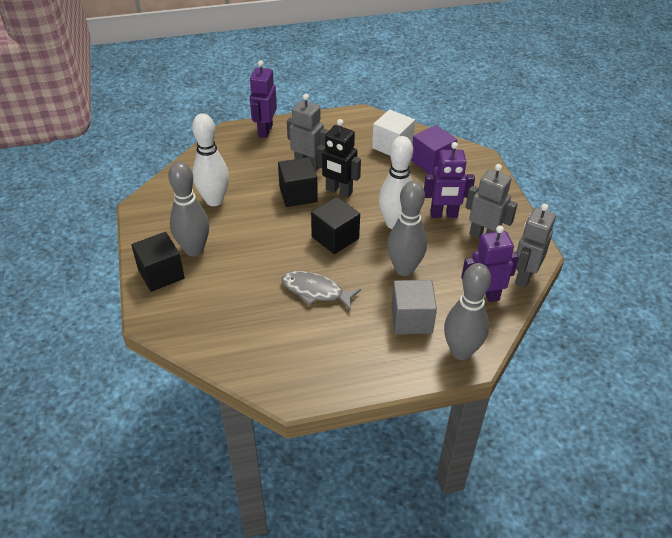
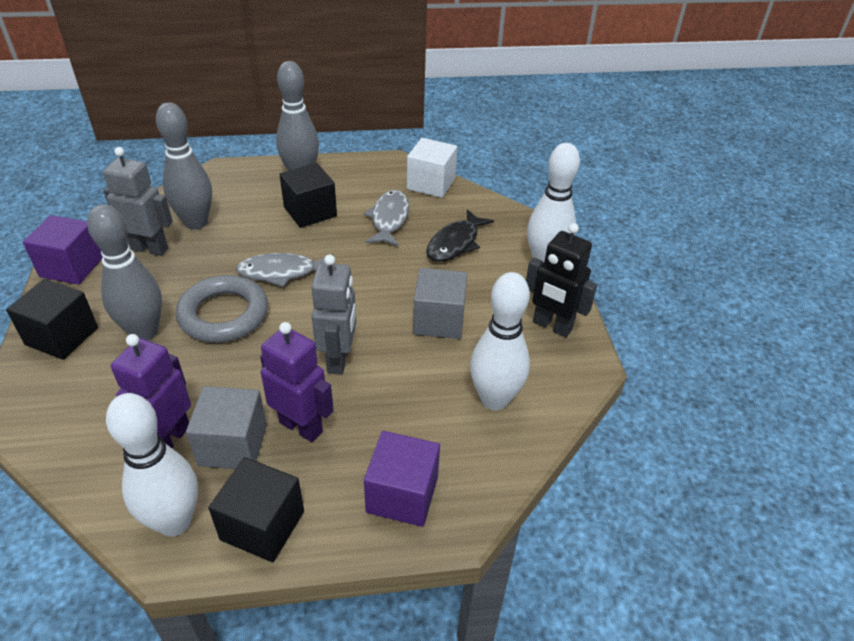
black fish: none = 0 -> [426,209,494,262] = 1
grey cube: [391,280,437,334] = 1 -> [186,386,267,469] [413,268,467,339] = 2
grey fish: [282,271,361,310] = 1 -> [236,253,333,287] [364,190,409,246] = 2
grey ring: none = 0 -> [176,275,268,343] = 1
grey robot: [287,94,329,171] [466,164,518,238] [515,204,556,287] = 3 -> [103,147,173,256] [311,254,356,375] = 2
purple cube: [411,125,457,175] = 1 -> [23,215,103,285] [364,431,440,527] = 2
purple robot: [250,60,277,138] [424,142,475,218] [461,226,519,302] = 3 -> [111,334,191,448] [260,322,334,442] = 2
white bowling pin: [192,113,229,206] [379,136,413,229] = 2 -> [106,393,198,536] [470,272,530,410] [527,143,580,263] = 3

